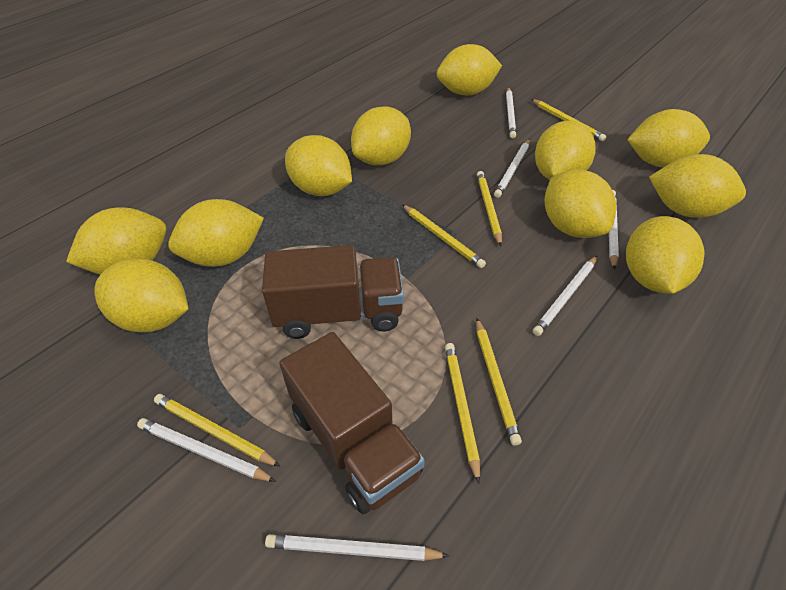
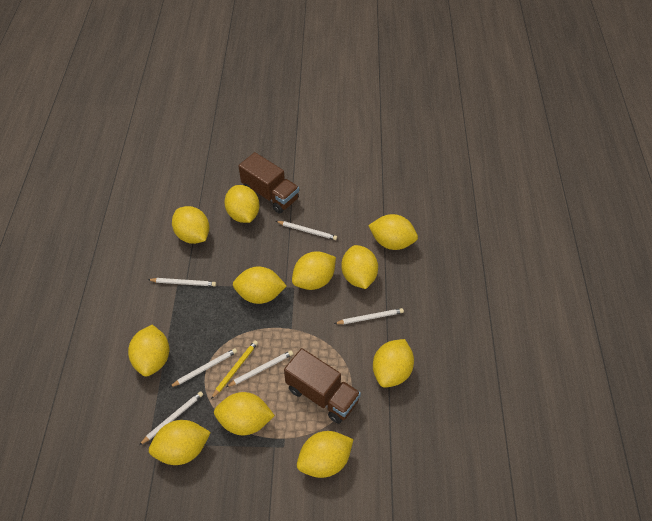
yellow pencil: [154,394,280,467] [402,205,486,268] [445,343,480,484] [476,318,522,446] [477,171,502,246] [531,99,607,141] = 6 -> [211,340,258,399] = 1

